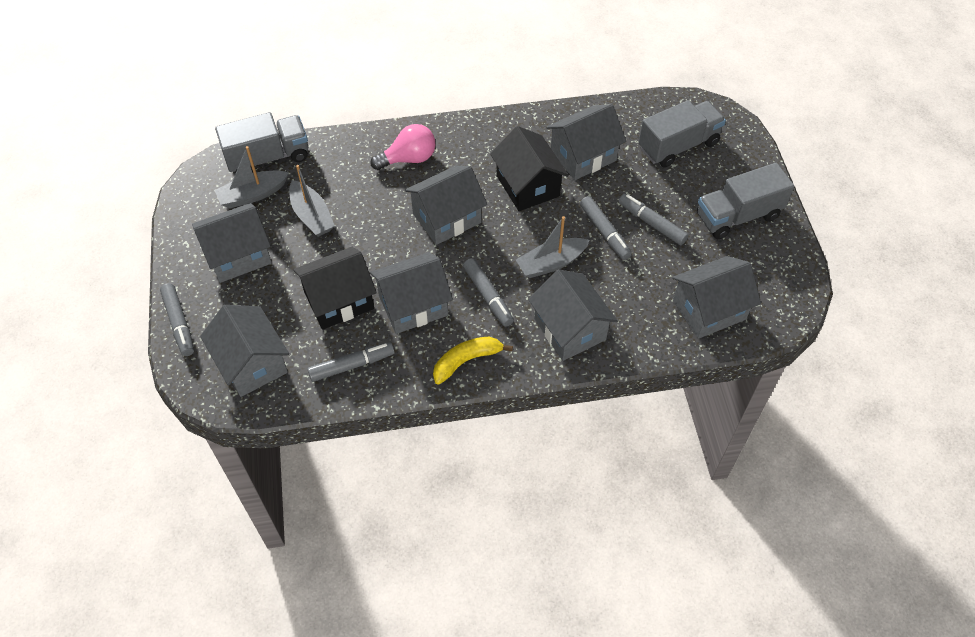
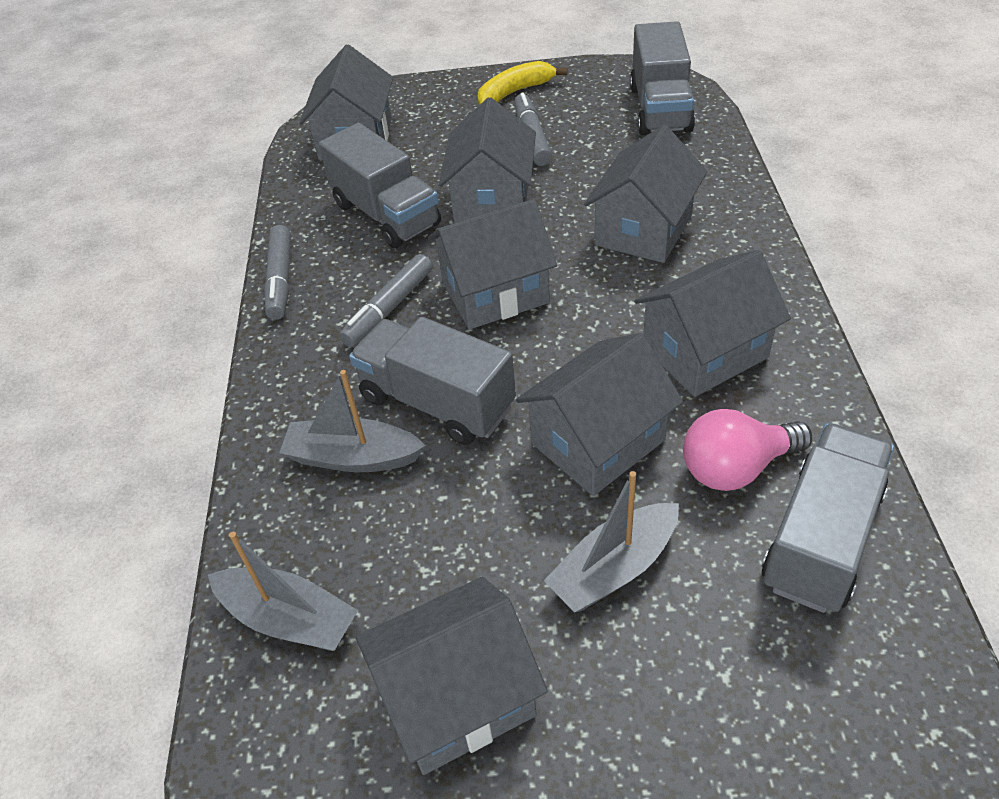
black house: [293,247,377,330] [490,126,569,211] = 2 -> none = 0
grey marker: [160,283,194,356] [308,342,395,382] [463,258,514,327] [580,196,632,260] [619,193,688,245] = 5 -> [264,225,291,320] [339,254,433,347] [514,92,552,166] = 3
grey truck: [215,112,308,172] [639,100,726,167] [697,163,794,239] = 3 -> [319,123,441,248] [349,317,516,445] [630,21,695,135] [762,423,894,613] = 4

